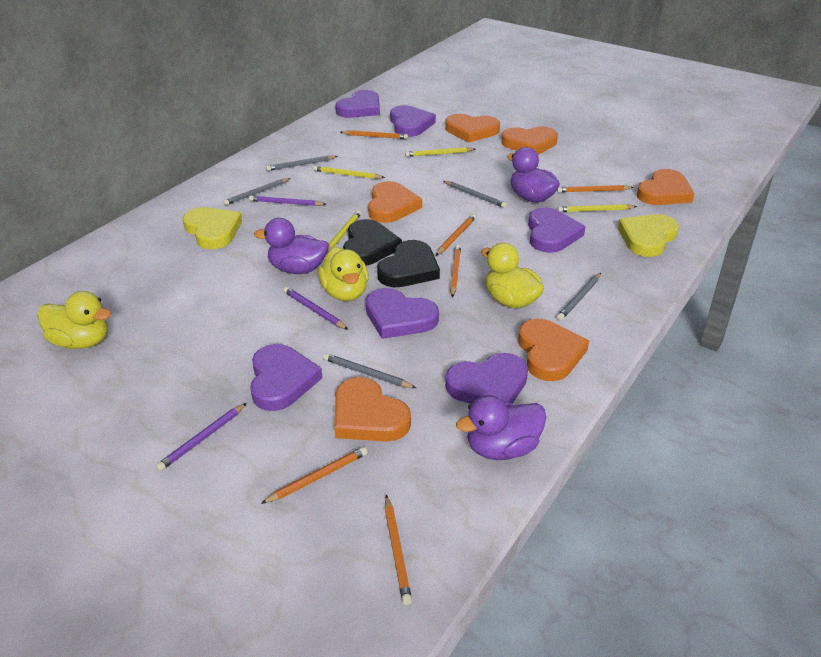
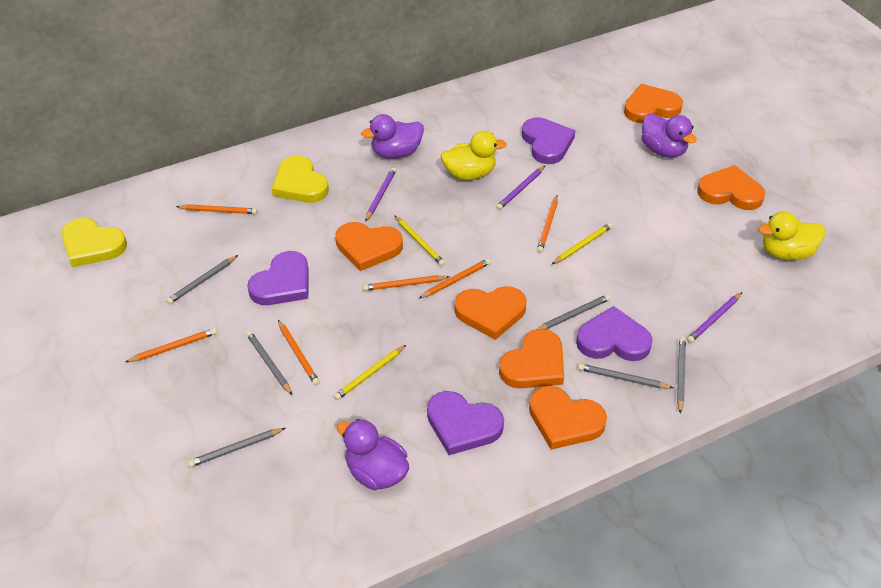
black heart: [343,219,402,266] [377,240,440,287] = 2 -> none = 0
grey pencil: [223,178,291,205] [266,155,338,171] [323,353,416,388] [444,181,507,208] [557,273,601,321] = 5 -> [166,255,238,304] [188,428,285,467] [246,331,292,395] [536,294,610,330] [578,363,673,389] [677,337,686,414] = 6
purple heart: [250,344,322,411] [335,90,380,118] [366,288,439,339] [390,105,436,137] [445,353,528,404] [528,207,586,253] = 6 -> [247,251,309,305] [427,391,504,455] [522,117,575,164] [576,306,653,361] = 4
yellow duck: [37,291,111,349] [318,247,369,301] [481,242,544,309] = 3 -> [441,131,507,180] [758,211,825,260] = 2
yellow pencil: [313,166,385,179] [327,210,361,253] [405,147,475,157] [557,204,637,212] = 4 -> [334,345,406,400] [394,215,445,266] [551,223,613,265] = 3

